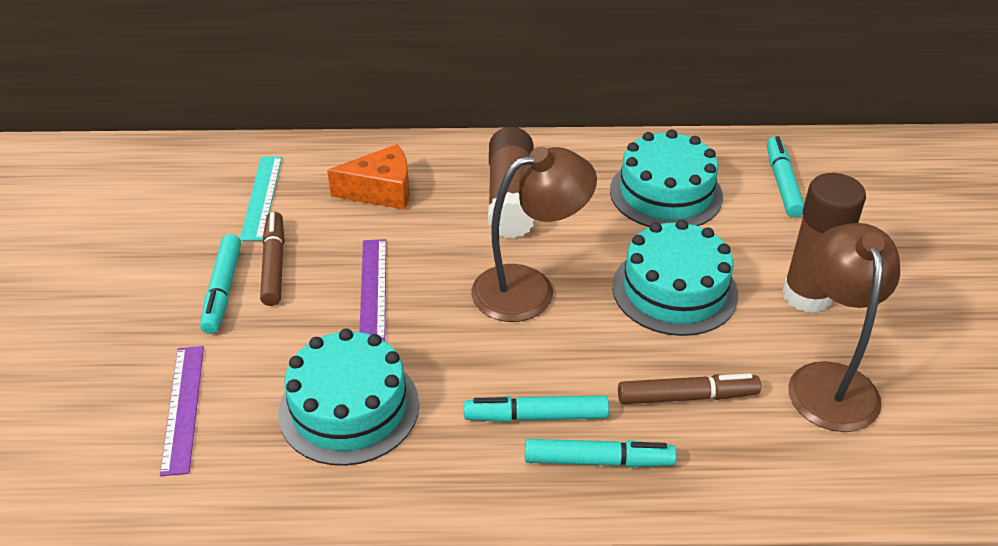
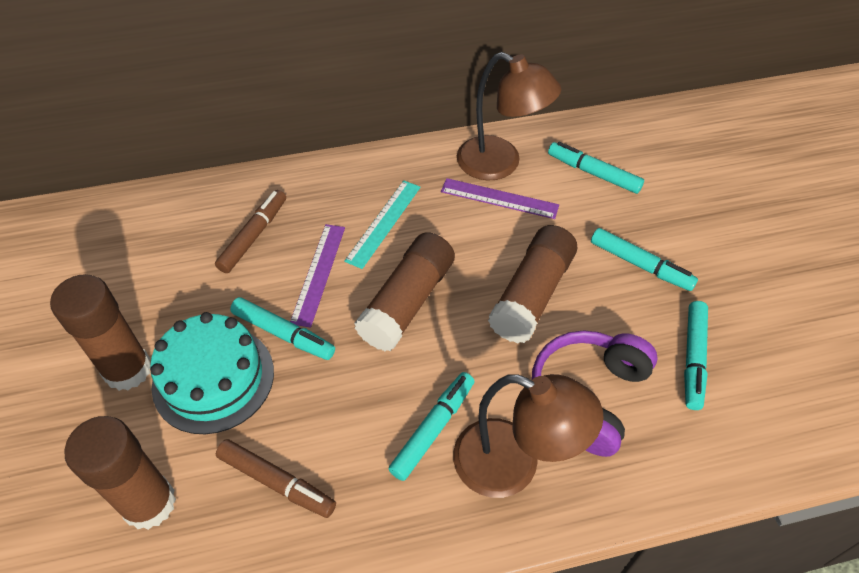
brown glue stick: [488,127,534,239] [782,173,866,313] = 2 -> [50,274,151,391] [65,416,176,530] [354,232,455,351] [488,225,577,343] = 4
orange cheese: [327,144,410,210] = 1 -> none = 0
purple headphones: none = 0 -> [532,331,658,457] = 1
turquoise cake: [279,329,419,466] [610,129,723,227] [612,219,738,336] = 3 -> [150,312,274,434] = 1
turquoise marker: [200,234,241,334] [464,395,609,422] [525,439,676,467] [767,136,804,218] = 4 -> [230,297,335,360] [388,372,475,481] [548,142,644,194] [591,228,698,291] [684,301,708,410] = 5

